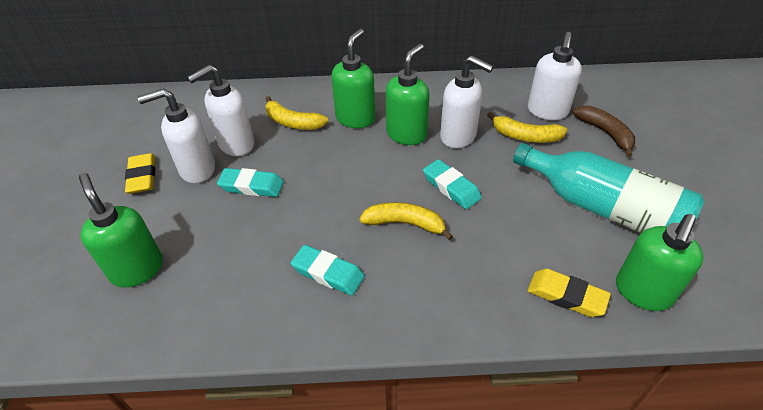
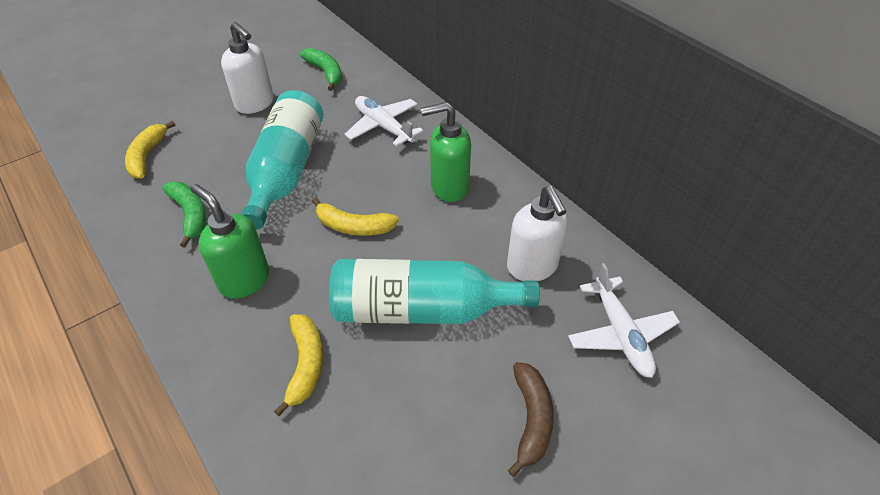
green banana: none = 0 -> [162,182,206,248] [300,48,342,91] = 2
green soap dispenser: [79,173,163,288] [331,29,375,128] [386,44,430,145] [616,214,704,311] = 4 -> [190,184,269,299] [421,102,471,202] = 2
turquoise bottle: [513,143,704,233] = 1 -> [241,90,323,230] [329,259,540,324] = 2
turquoise eraser: [217,168,284,197] [291,245,365,296] [423,159,482,209] = 3 -> none = 0
white plane: none = 0 -> [345,96,423,146] [568,263,680,378] = 2
white soap dispenser: [138,89,215,183] [187,65,254,156] [440,56,494,148] [528,32,582,120] = 4 -> [221,22,274,114] [507,186,568,281] = 2
yellow eraser: [125,153,155,194] [527,269,611,317] = 2 -> none = 0

